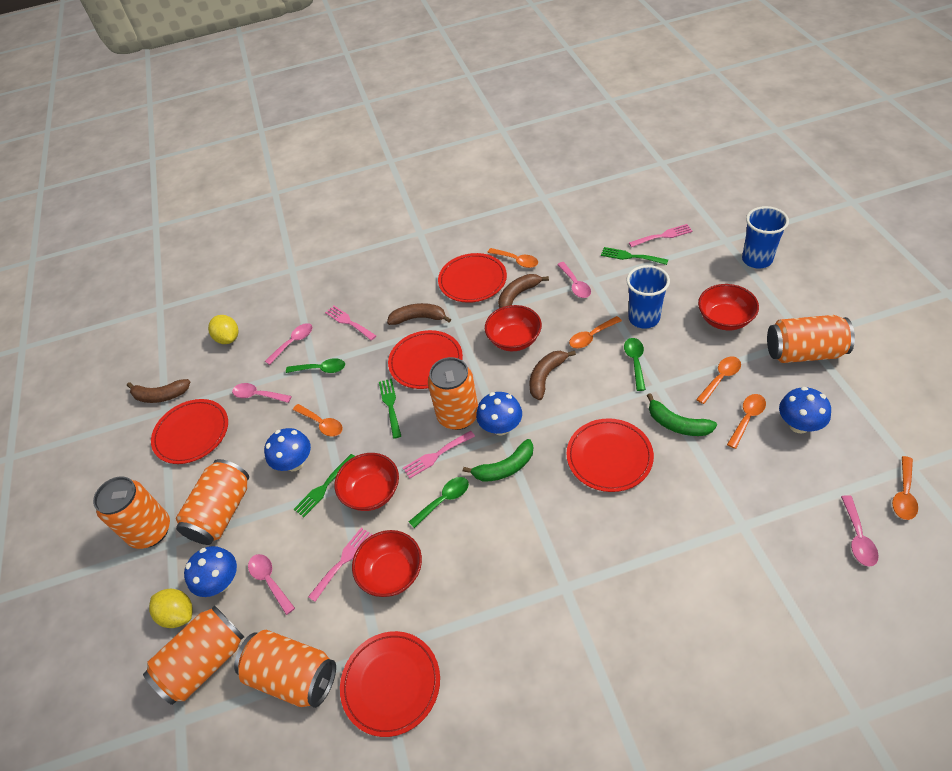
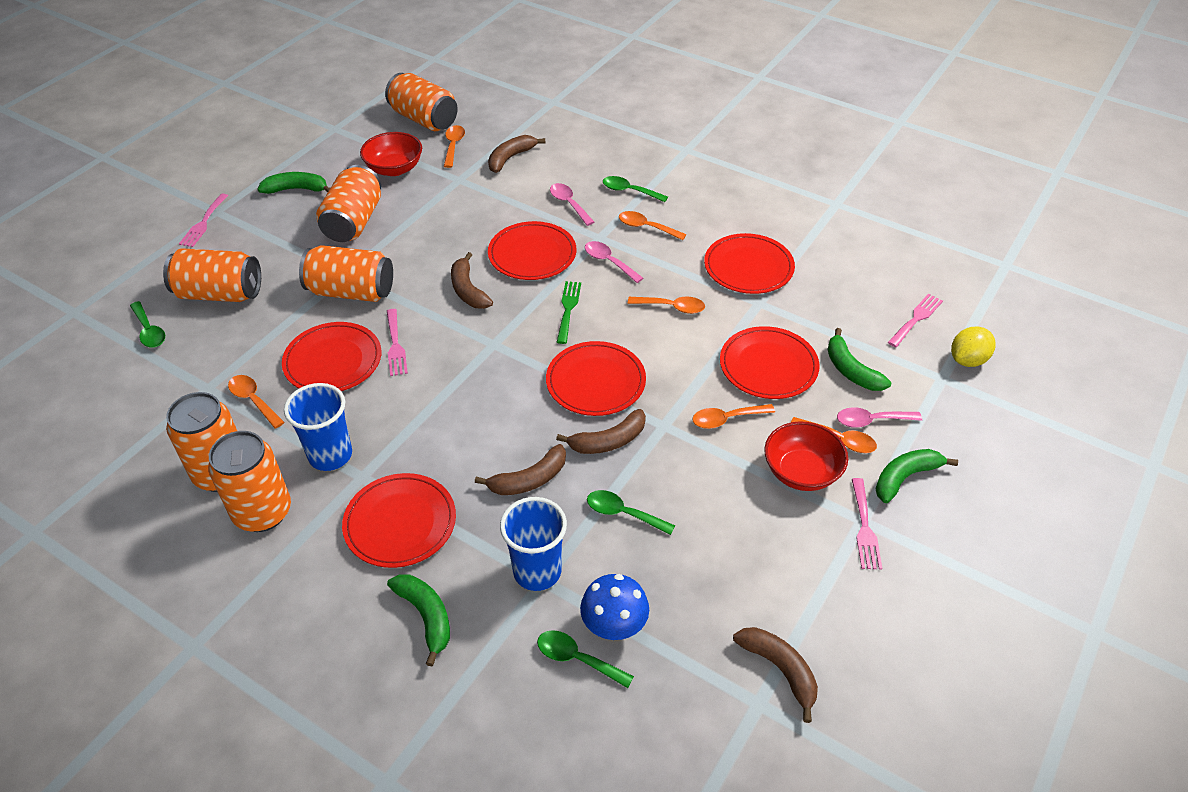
blue mushroom: [184,546,237,597] [264,428,311,471] [476,392,522,435] [779,387,831,433] = 4 -> [580,574,649,640] = 1
brown banana: [127,379,190,403] [387,303,451,325] [498,274,549,308] [529,351,576,400] = 4 -> [451,252,493,309] [475,444,566,495] [488,135,545,173] [556,409,646,454] [733,627,818,723] = 5
green banana: [463,439,533,482] [647,393,717,436] = 2 -> [258,172,330,194] [387,574,450,666] [827,328,891,391] [875,449,958,503] = 4
green fork: [294,454,355,517] [379,379,401,439] [601,247,668,265] = 3 -> [557,281,581,344] = 1
green spoon: [286,358,345,373] [409,477,469,528] [624,338,646,391] = 3 -> [130,301,165,348] [537,630,634,688] [587,490,675,535] [603,176,668,202] = 4
pink spoon: [232,383,292,403] [248,554,295,615] [265,323,313,365] [557,262,591,298] [841,495,879,567] = 5 -> [550,183,594,226] [585,241,643,283] [837,407,922,428] = 3
red bowl: [334,453,399,511] [352,530,422,597] [485,305,542,351] [698,284,759,330] = 4 -> [360,132,422,176] [764,421,848,491] = 2
red plate: [151,399,228,464] [340,631,440,737] [388,330,463,389] [438,253,507,303] [566,418,654,492] = 5 -> [282,322,381,391] [342,473,456,568] [488,221,576,280] [546,341,646,416] [704,233,795,294] [720,326,820,399] = 6
yellow lemon: [149,589,192,628] [208,315,239,344] = 2 -> [951,326,996,367] = 1

